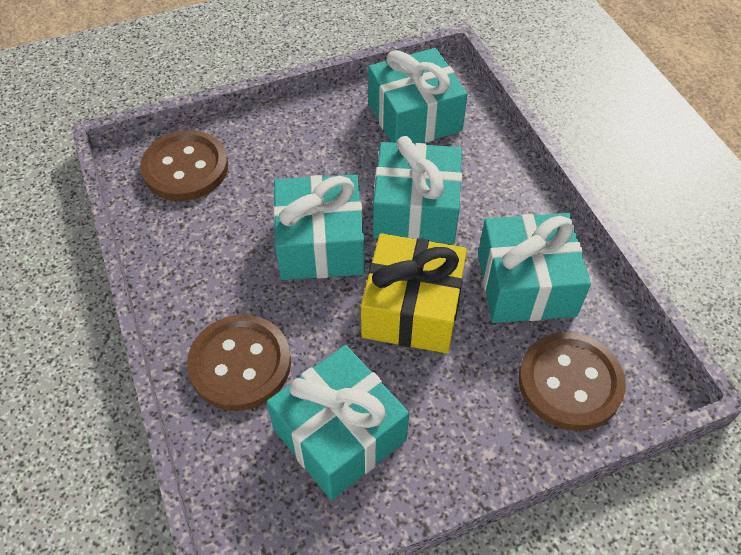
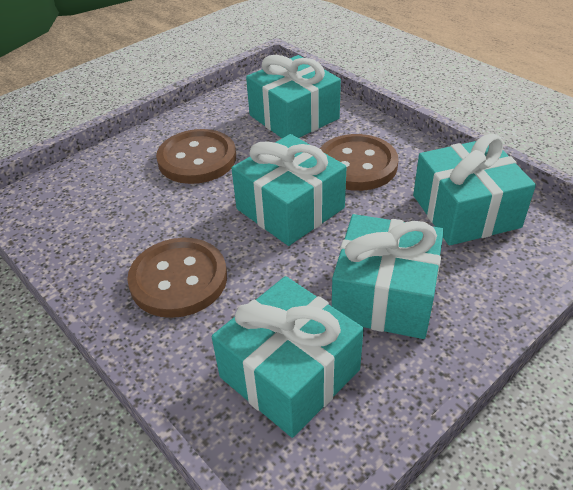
yellow gift: [361,233,467,353] = 1 -> none = 0

